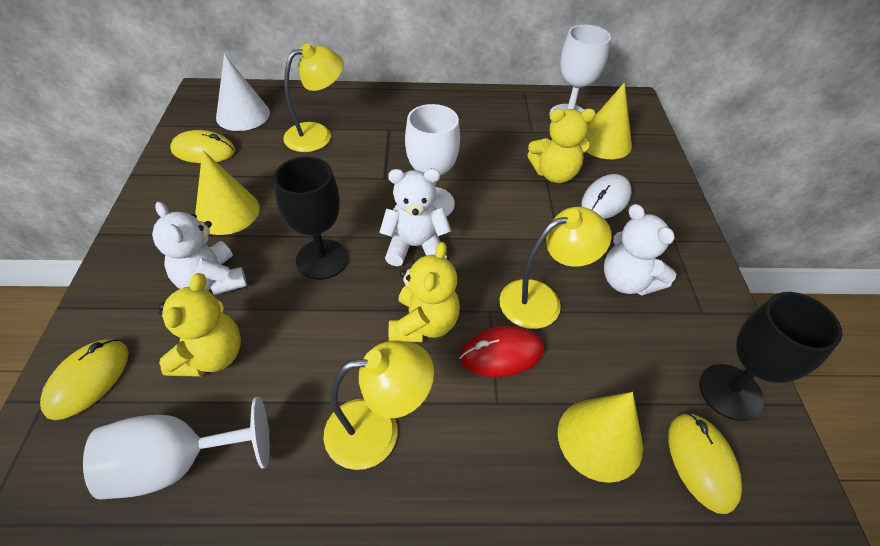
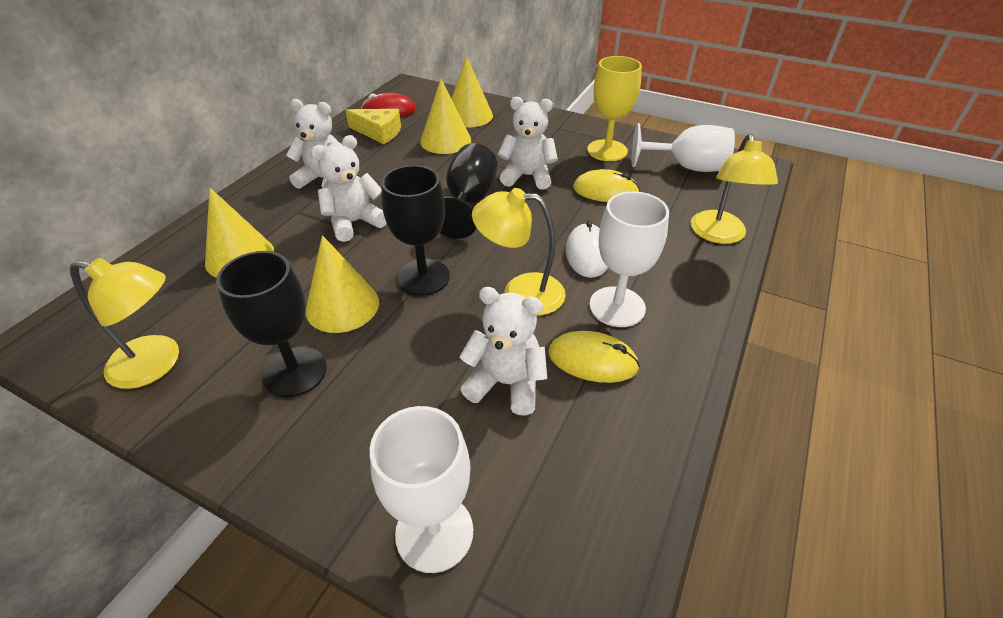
black goblet: [273,156,348,280] [699,292,842,421] = 2 -> [216,251,327,398] [381,165,450,296] [440,143,497,239] = 3
white cone: [216,54,270,131] = 1 -> none = 0
white teddy bear: [152,202,247,295] [379,168,451,266] [604,204,676,295] = 3 -> [286,99,341,189] [311,135,386,242] [459,287,547,415] [498,97,558,190] = 4
yellow cheese: none = 0 -> [345,109,401,145] = 1
yellow cone: [195,150,260,235] [558,392,643,483] [585,82,632,159] = 3 -> [205,188,274,278] [306,235,379,333] [420,79,471,154] [451,56,493,128] = 4
yellow goblet: none = 0 -> [587,56,642,161] = 1
yellow mouse: [40,339,129,420] [170,130,235,163] [668,413,742,514] = 3 -> [548,331,640,383] [573,169,640,202] = 2
yellow teddy bear: [159,273,241,377] [389,242,460,342] [527,109,596,183] = 3 -> none = 0

